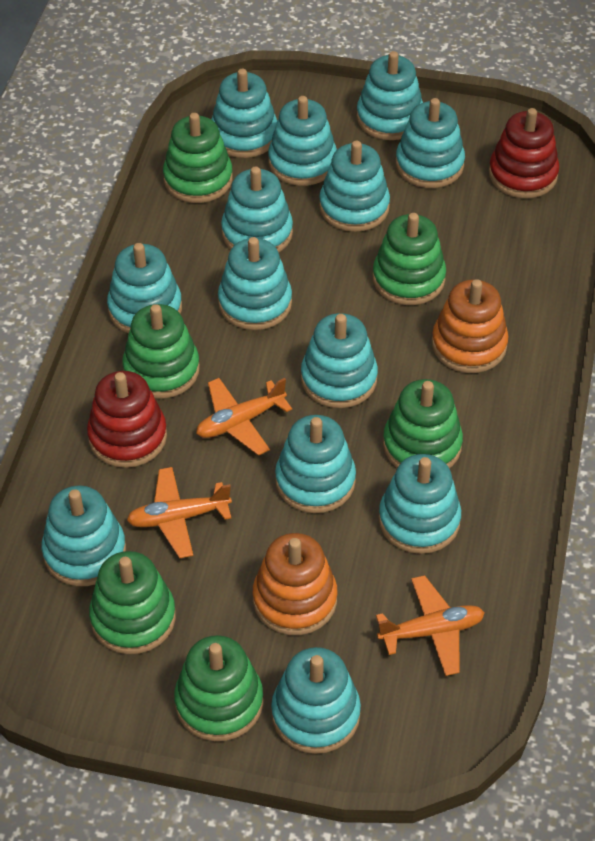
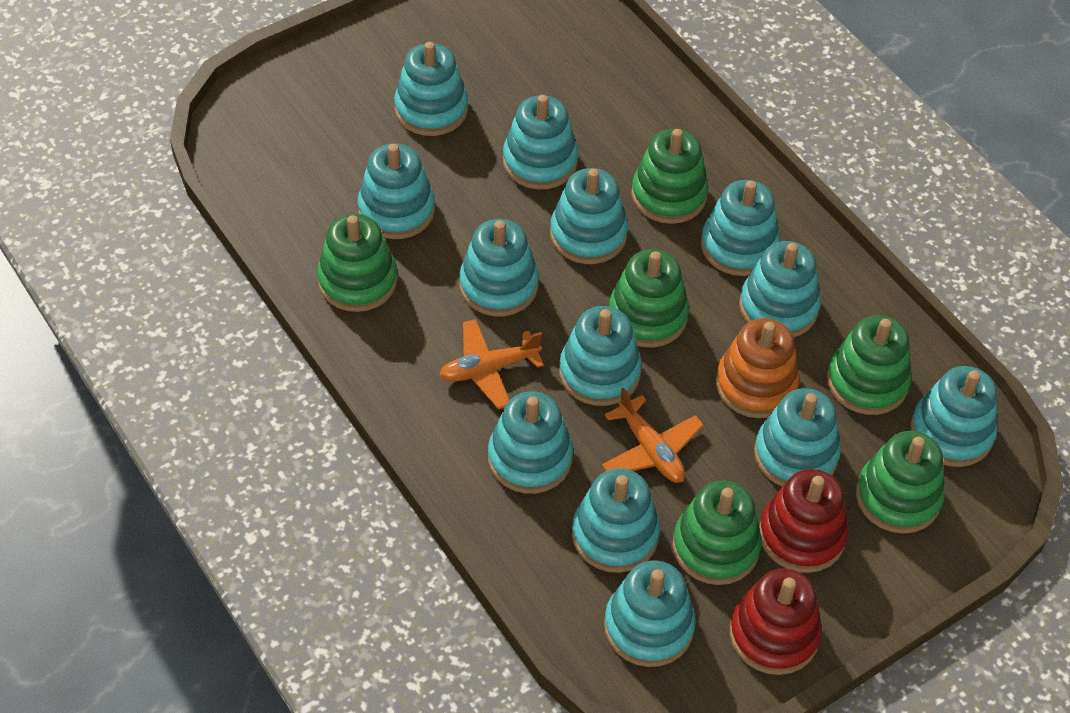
orange plane: [127,467,232,558] [196,378,292,456] [376,575,485,676] = 3 -> [439,319,544,410] [602,387,704,483] = 2
orange stacking toy: [253,533,337,635] [432,279,508,373] = 2 -> [716,318,800,418] = 1

